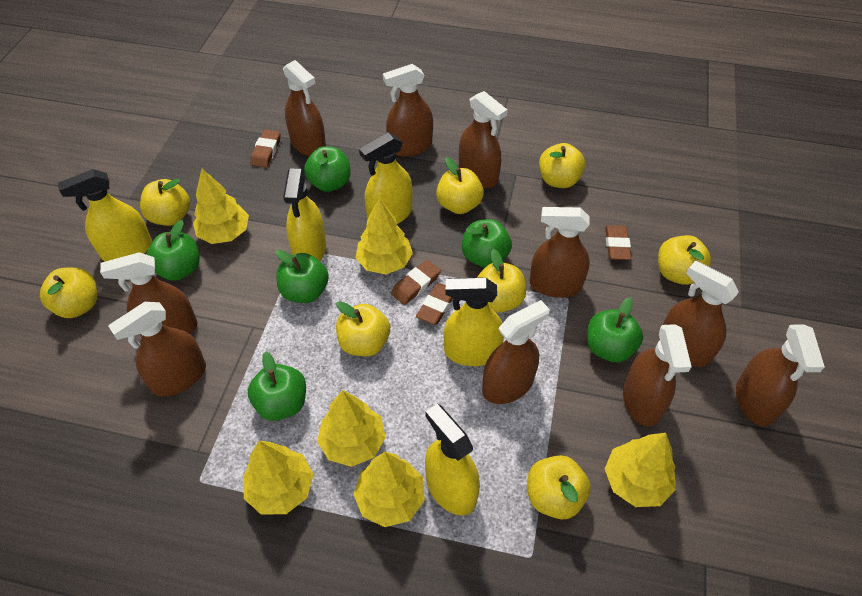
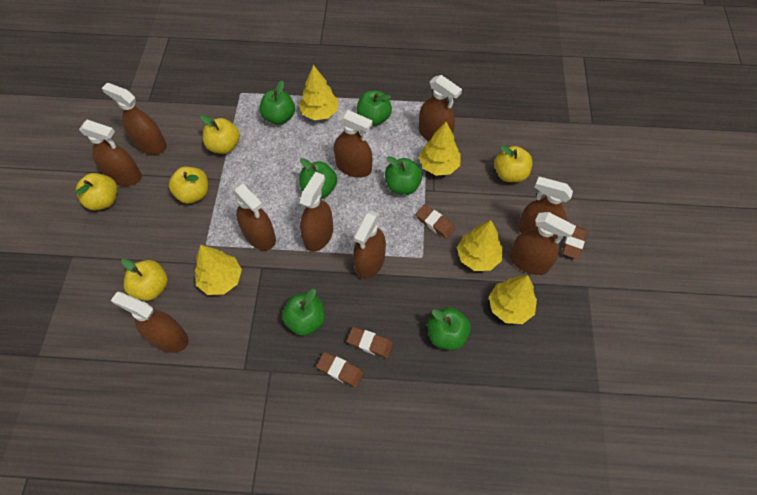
yellow apple: [40,268,97,318] [140,179,190,226] [336,301,390,356] [436,157,484,214] [477,249,526,313] [528,455,591,519] [539,143,585,188] [658,235,711,285] = 8 -> [75,173,117,210] [121,259,168,301] [169,167,208,204] [200,115,240,154] [494,145,533,182] = 5
yellow spray bottle: [57,169,152,261] [283,169,326,261] [359,133,413,224] [425,404,480,516] [443,277,504,366] = 5 -> none = 0
yellow tree: [193,169,249,244] [243,441,314,515] [317,390,386,467] [353,452,425,527] [356,198,413,274] [605,433,676,507] = 6 -> [195,245,242,295] [299,65,338,120] [419,122,460,176] [457,220,503,271] [489,275,537,324] = 5

